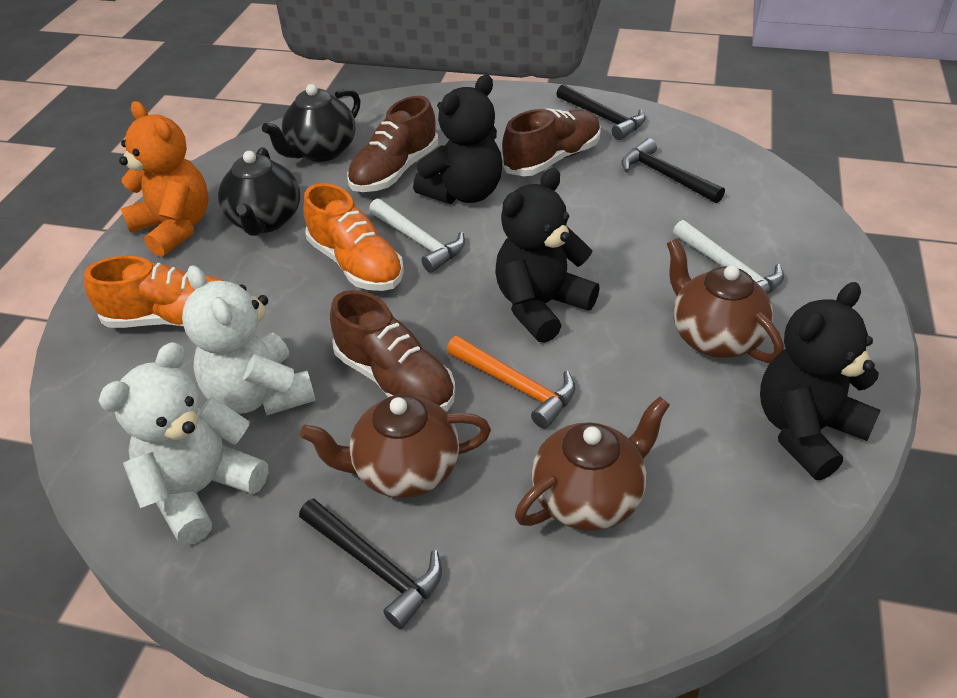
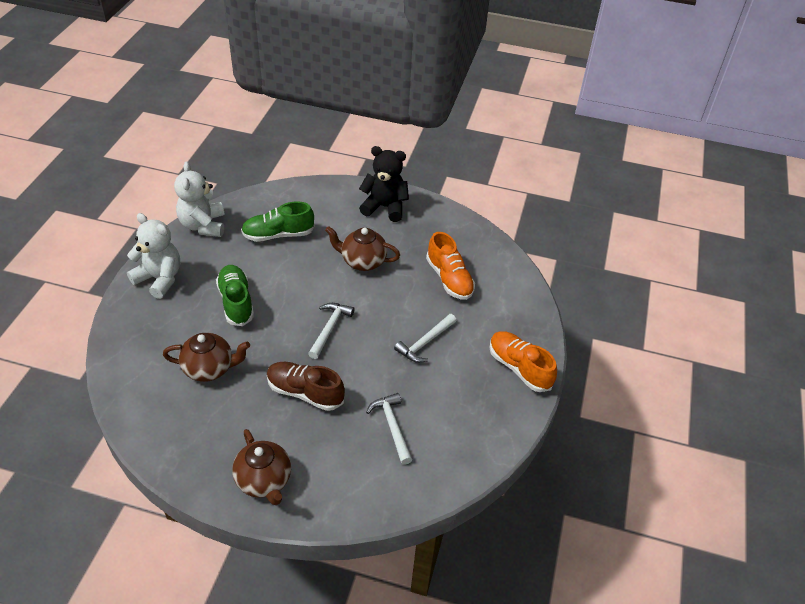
black hammer: [299,499,442,629] [556,84,646,140] [622,138,725,203] = 3 -> none = 0
black teapot: [218,147,300,236] [262,84,361,162] = 2 -> none = 0
black teddy bear: [413,75,502,204] [495,168,600,343] [760,282,881,480] = 3 -> [359,146,409,222] = 1
brown shoe: [330,290,455,412] [347,96,438,192] [502,108,601,176] = 3 -> [267,362,345,411] = 1
green shoe: none = 0 -> [216,265,254,326] [241,201,315,242] = 2
orange hammer: [447,336,575,429] = 1 -> none = 0
orange teddy bear: [119,101,209,257] = 1 -> none = 0
white hammer: [369,199,465,273] [673,220,784,294] = 2 -> [308,303,355,359] [366,393,412,465] [394,314,456,363] = 3

